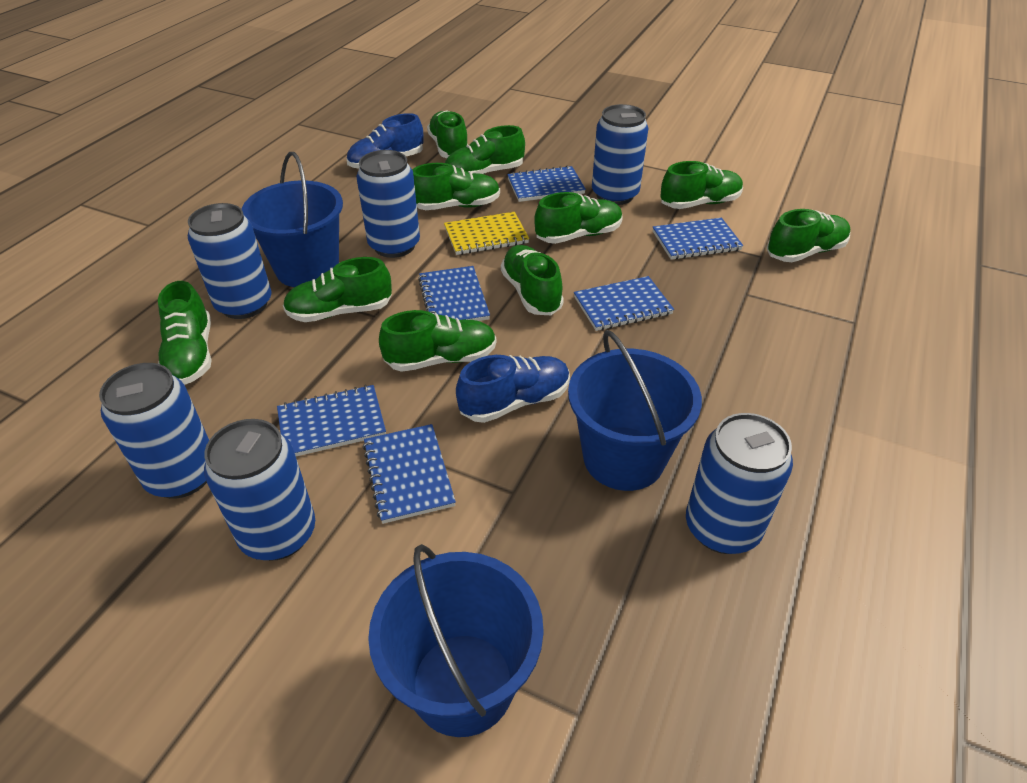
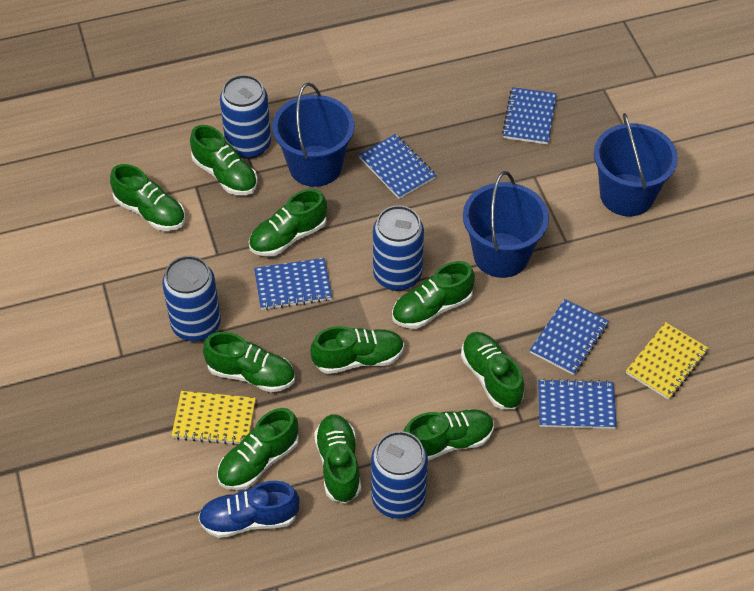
blue can: [99,363,209,499] [188,203,272,319] [204,419,315,561] [356,150,420,258] [592,104,648,205] [686,413,793,554] = 6 -> [162,256,221,342] [220,75,271,159] [371,431,428,519] [373,205,424,291] = 4
blue notebook: [277,385,386,456] [363,424,456,524] [418,266,490,321] [507,165,586,202] [574,276,674,331] [653,218,743,260] = 6 -> [254,258,332,310] [359,134,436,199] [502,87,557,145] [530,299,609,375] [538,379,617,429] = 5
blue shoe: [347,113,424,169] [456,355,570,423] = 2 -> [198,481,300,538] = 1
yellow notebook: [444,212,529,255] = 1 -> [171,391,256,445] [626,322,709,400] = 2

